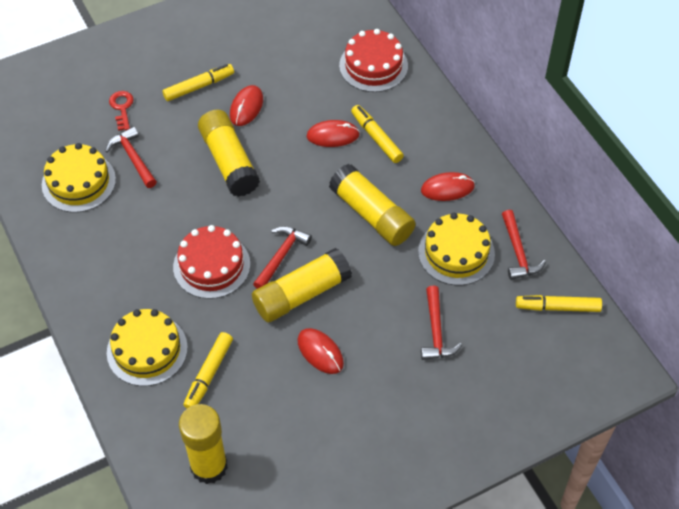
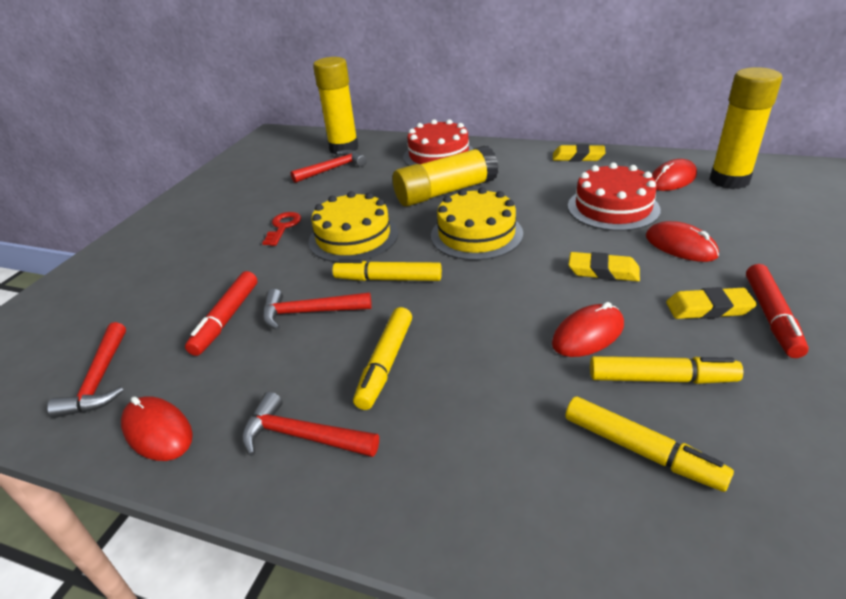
red marker: none = 0 -> [185,271,257,356] [746,264,809,358] = 2
yellow cake: [42,143,116,212] [107,309,188,386] [418,213,495,285] = 3 -> [308,191,398,263] [431,187,523,260] = 2
yellow eraser: none = 0 -> [553,144,606,162] [568,252,640,281] [666,287,757,319] = 3
yellow glue stick: [179,404,228,484] [198,110,260,197] [252,248,352,322] [329,164,416,246] = 4 -> [313,57,359,154] [393,146,499,207] [709,67,782,189] = 3

